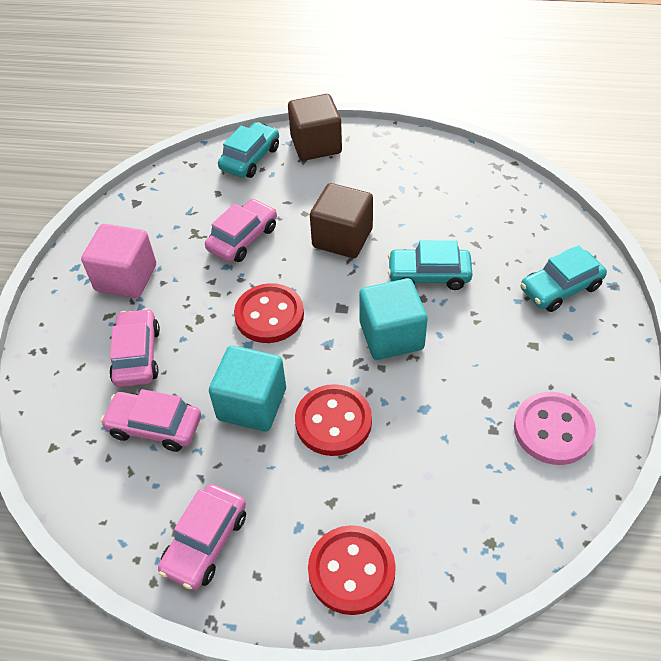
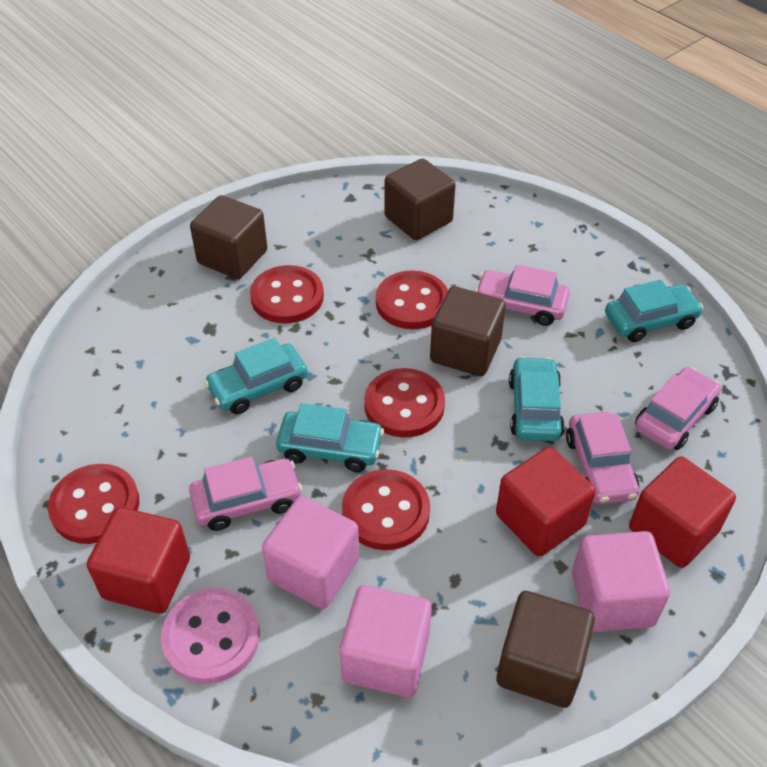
brown cube: [288,94,342,161] [310,183,373,258] = 2 -> [190,195,267,279] [385,159,455,240] [430,286,506,376] [497,591,595,708] = 4
pink cube: [81,224,156,298] = 1 -> [262,496,359,609] [340,585,432,698] [572,531,670,632] = 3
red button: [234,283,304,343] [295,384,372,456] [308,525,396,615] = 3 -> [48,464,139,544] [250,265,324,324] [342,469,430,550] [364,368,445,437] [376,270,448,329] = 5
red cube: none = 0 -> [87,507,190,614] [496,447,596,557] [629,457,736,568] = 3
turquoise car: [218,122,279,178] [388,240,472,290] [521,245,607,312] = 3 -> [204,338,308,414] [276,403,384,472] [509,356,565,441] [605,280,703,342] = 4
turquoise cube: [209,346,286,432] [359,278,428,360] = 2 -> none = 0

